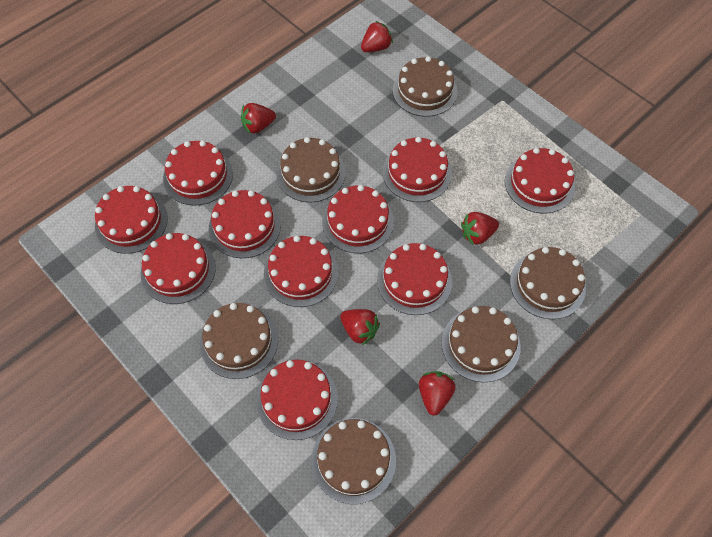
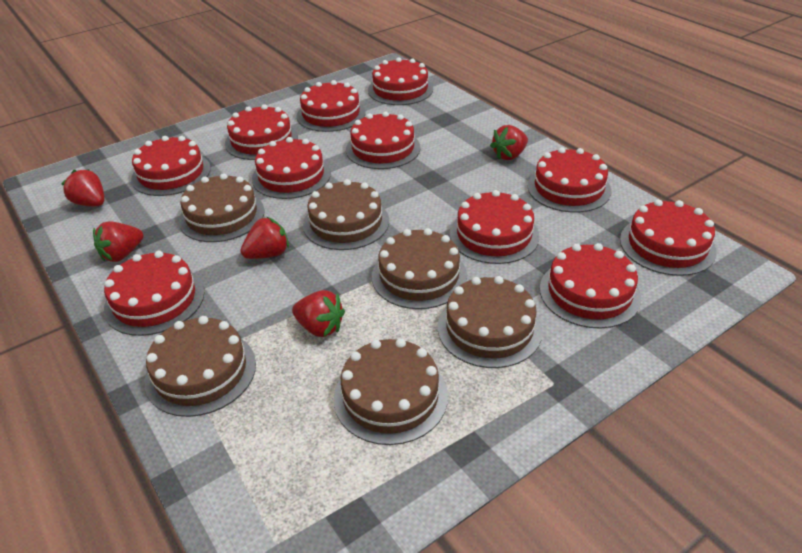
red cake: [95,186,168,254] [141,233,216,304] [163,140,233,206] [209,190,281,258] [256,360,338,440] [264,235,338,307] [322,185,394,253] [377,243,452,315] [383,137,452,202] [505,148,575,214] = 10 -> [104,251,204,336] [131,136,211,196] [225,104,298,160] [252,137,331,199] [296,80,366,132] [346,112,421,169] [368,57,433,105] [450,190,540,264] [527,147,611,213] [540,243,641,329] [620,199,717,276] = 11

